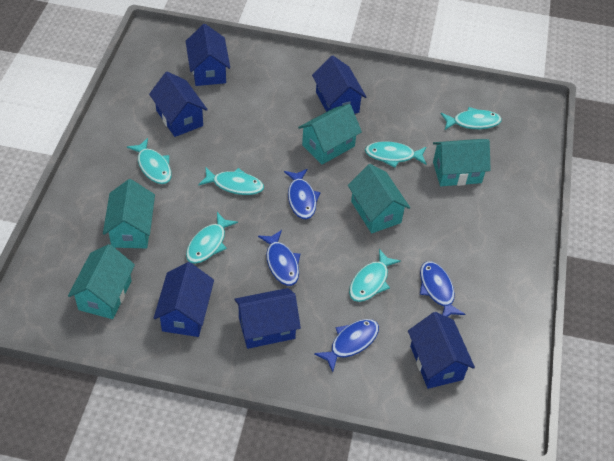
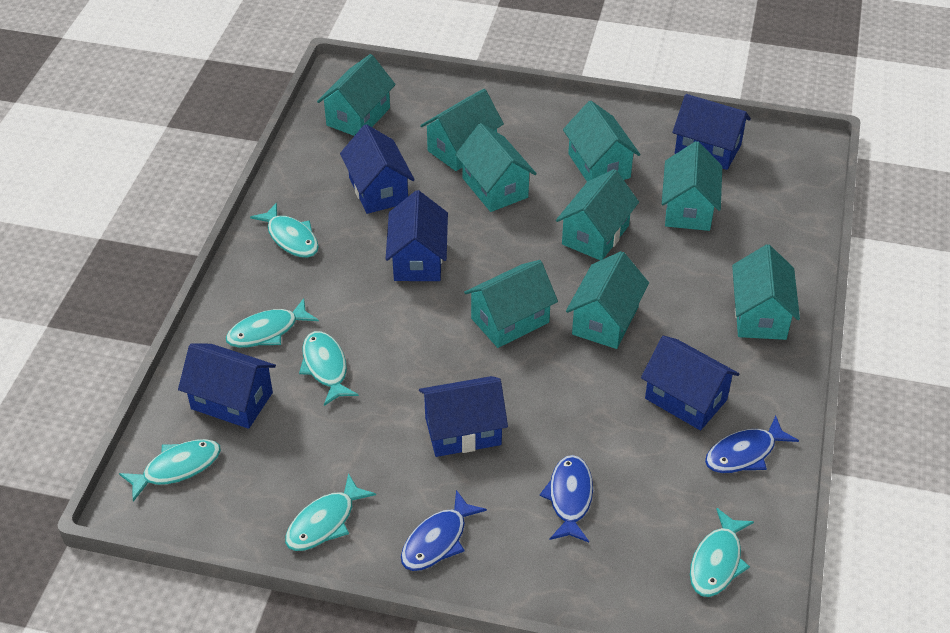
blue fish: [258,230,300,286] [284,169,321,219] [314,319,379,372] [420,261,465,317] = 4 -> [401,490,487,571] [540,455,593,542] [705,416,799,473] = 3
turquoise house: [68,244,135,319] [103,179,155,248] [298,104,362,165] [348,164,410,233] [433,139,491,186] = 5 -> [317,54,396,136] [420,89,504,171] [455,123,537,212] [464,260,558,348] [556,169,639,260] [563,101,641,181] [566,251,649,349] [662,141,722,231] [732,244,800,340] = 9

